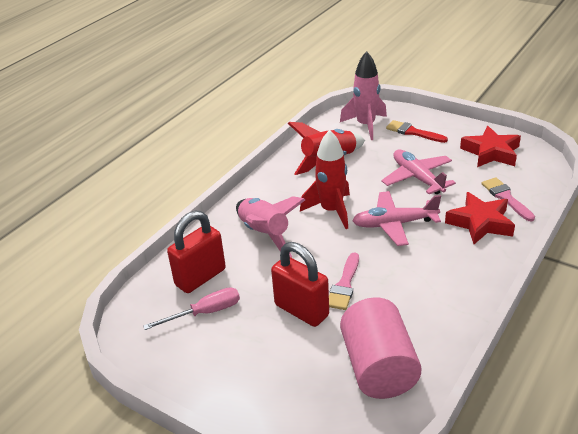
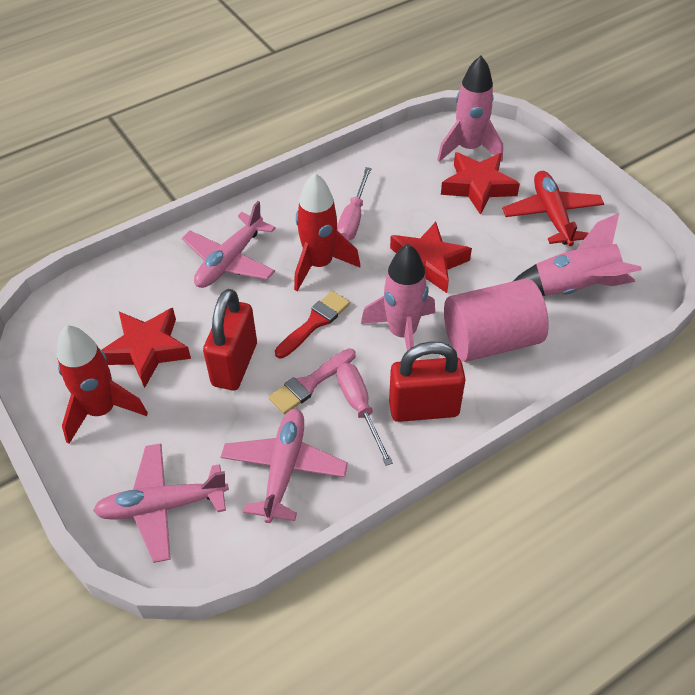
pink brush: [329,252,359,310] [481,177,535,222] = 2 -> [268,348,356,414] = 1
pink plane: [352,191,441,246] [381,149,456,194] = 2 -> [93,443,229,563] [182,201,275,288] [221,409,348,523] = 3
pink rocket: [236,196,305,257] [340,51,387,140] = 2 -> [361,244,435,351] [437,56,503,162] [513,213,642,296] = 3
pink screwdriver: [143,287,240,330] = 1 -> [337,167,372,241] [337,363,393,466] = 2
red plane: none = 0 -> [502,171,604,246] = 1
red star: [445,192,515,244] [460,126,521,167] = 2 -> [102,308,191,388] [390,222,472,293] [441,152,520,215] = 3

